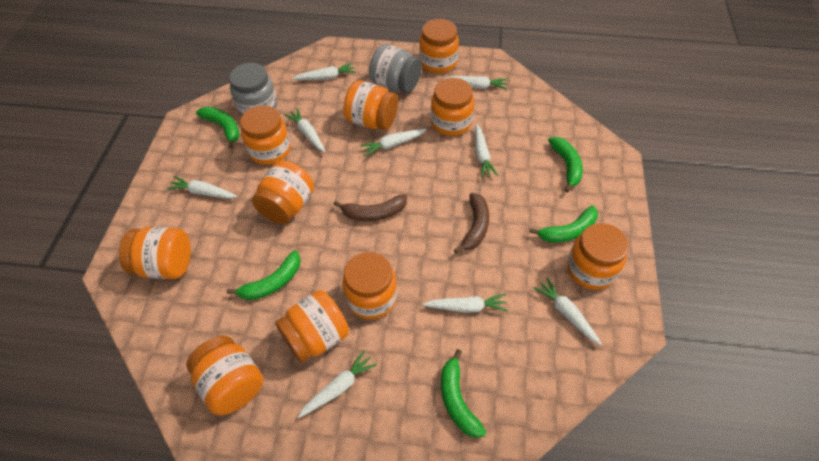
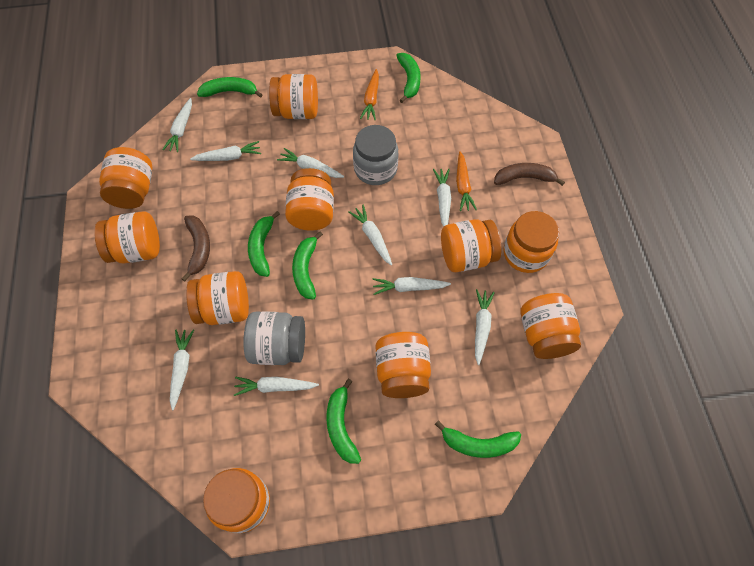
green banana: [196,107,240,149] [227,250,301,300] [441,349,486,438] [529,206,598,243] [548,137,583,192] = 5 -> [197,77,263,98] [248,211,280,277] [292,232,323,300] [326,379,361,464] [396,53,421,103] [435,420,521,458] = 6
orange carrot: none = 0 -> [360,69,379,120] [456,151,477,211] = 2

